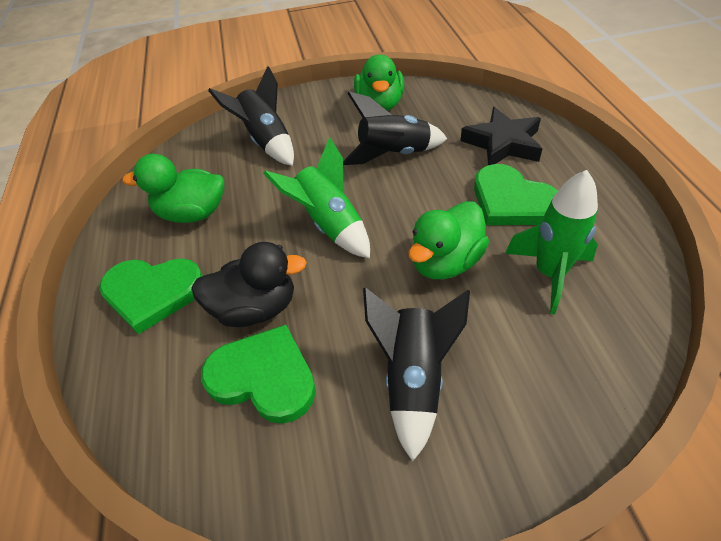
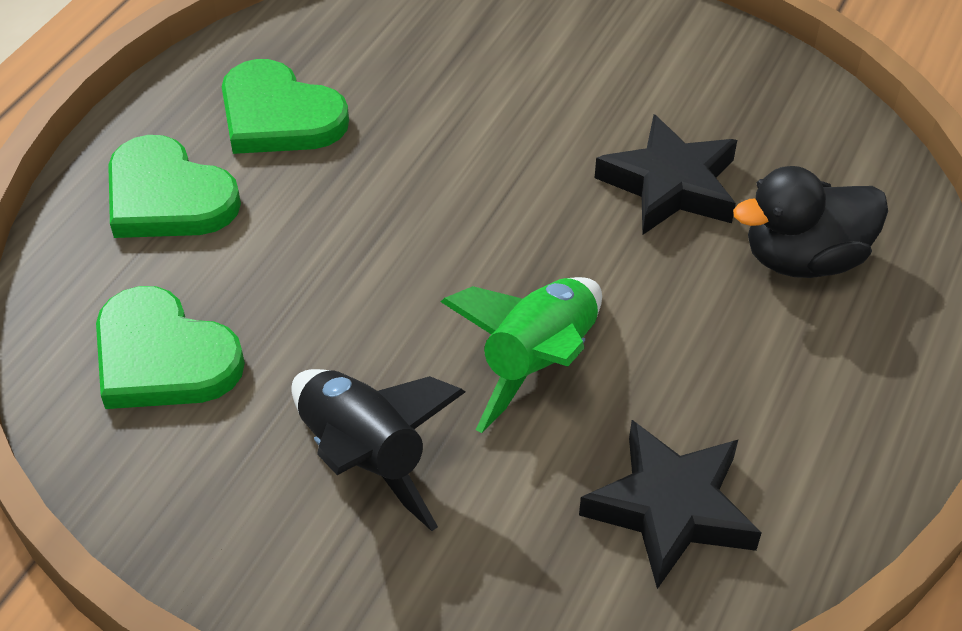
black rocket: [208,66,294,166] [343,92,447,165] [363,287,470,462] = 3 -> [292,369,465,531] = 1
black star: [460,107,542,165] = 1 -> [579,420,762,589] [595,114,737,235] = 2
green duck: [122,154,224,223] [354,55,404,111] [409,201,489,279] = 3 -> none = 0
green rocket: [263,137,370,259] [505,170,598,314] = 2 -> [441,277,602,433] = 1

